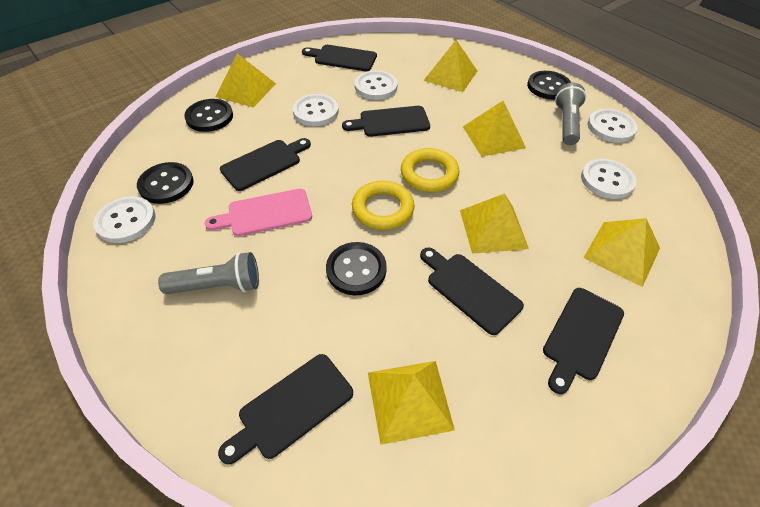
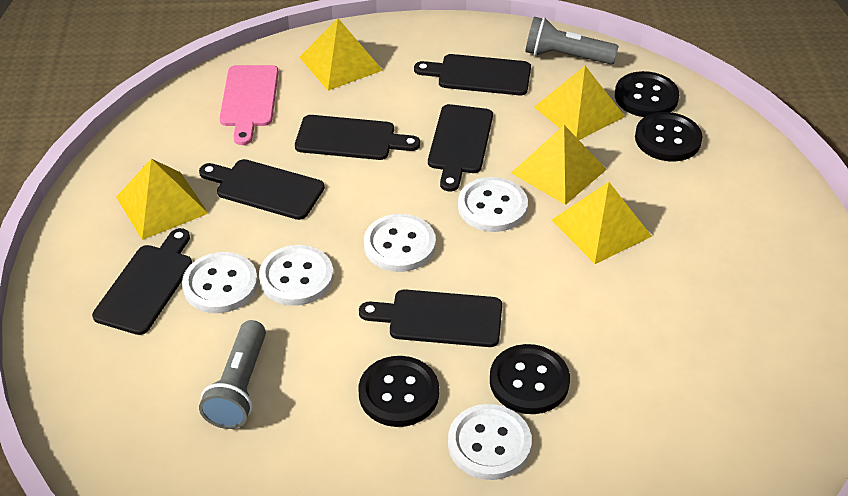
yellow pyramid: [215,54,276,108] [368,361,455,445] [423,40,477,92] [460,193,529,254] [463,101,526,157] [584,218,660,287] = 6 -> [116,159,209,240] [299,18,383,91] [511,125,607,205] [534,66,625,140] [552,182,652,264] = 5
yellow ring: [352,180,414,230] [401,148,459,192] = 2 -> none = 0

